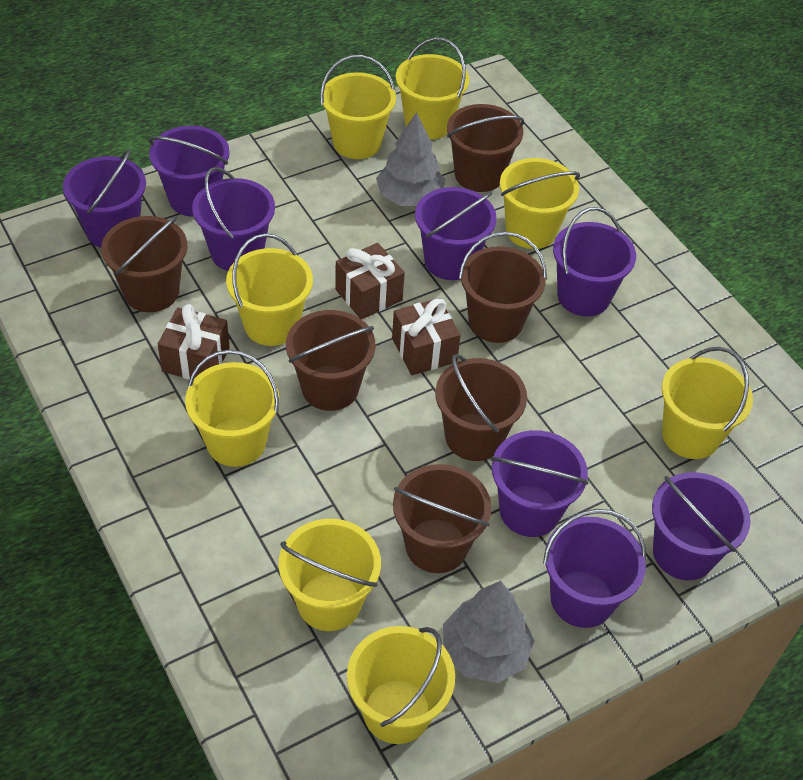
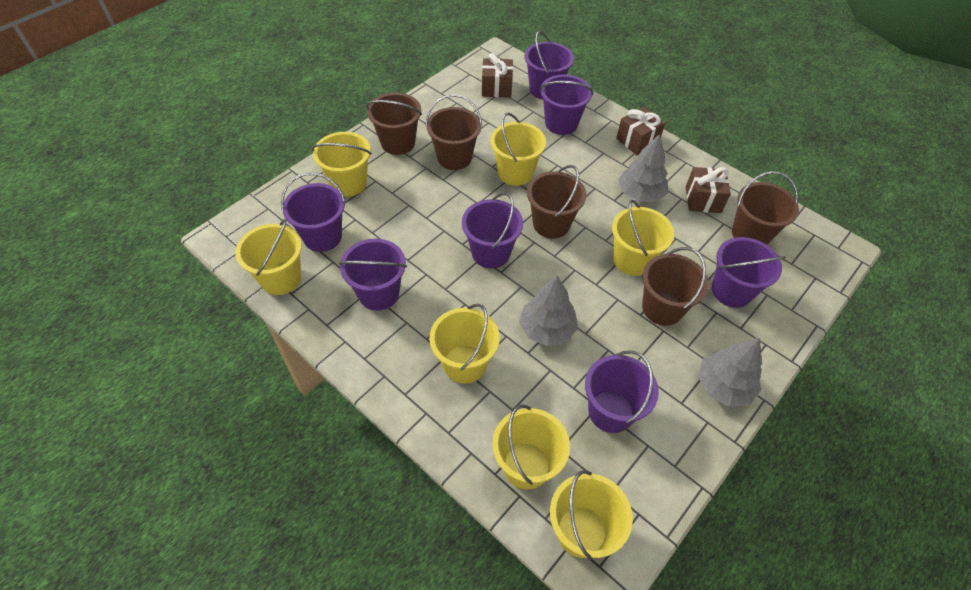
brown bucket: [101,216,187,312] [286,310,375,411] [393,464,491,573] [435,354,527,461] [447,104,524,192] [459,232,547,343] = 6 -> [366,93,422,155] [425,94,482,170] [527,165,586,239] [642,247,709,326] [732,171,799,245] = 5
grey tree: [376,112,446,206] [443,581,534,683] = 2 -> [519,276,578,346] [618,134,668,202] [698,338,762,407] = 3
purple bucket: [63,149,146,248] [149,126,230,217] [192,167,275,271] [415,187,497,280] [491,430,589,537] [543,509,646,628] [553,207,636,316] [652,472,751,580] = 8 -> [281,172,346,252] [338,239,407,311] [462,192,523,268] [525,31,574,99] [539,74,593,135] [585,350,659,433] [712,237,786,308] = 7
yellow bucket: [185,350,279,467] [226,234,313,346] [279,519,381,631] [320,55,396,159] [347,626,455,744] [396,37,469,139] [500,158,580,249] [662,347,753,459] = 8 -> [236,219,302,295] [311,132,372,197] [430,304,500,384] [491,113,546,186] [492,404,570,490] [550,470,633,560] [612,200,674,276] = 7

